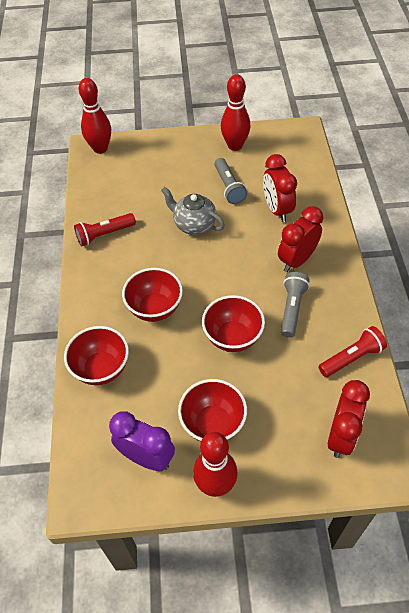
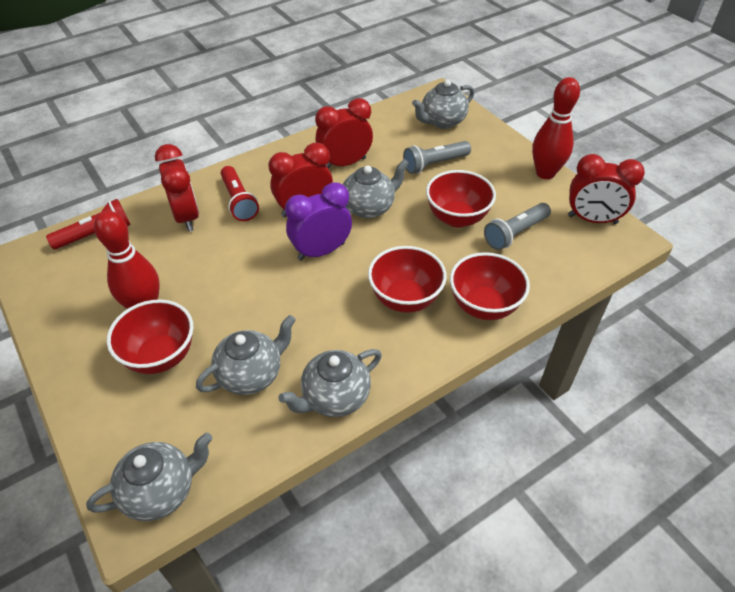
grey teapot: [161,187,225,235] = 1 -> [86,433,213,521] [196,315,296,395] [278,349,382,417] [343,159,409,218] [412,80,474,129] = 5
red bowling pin: [78,78,111,154] [193,432,238,497] [221,74,251,151] = 3 -> [94,211,160,309] [532,77,580,179] = 2
red clock: [263,154,297,222] [278,206,323,272] [328,380,370,458] = 3 -> [155,144,199,232] [268,143,333,217] [315,98,373,169] [568,154,645,224] = 4

